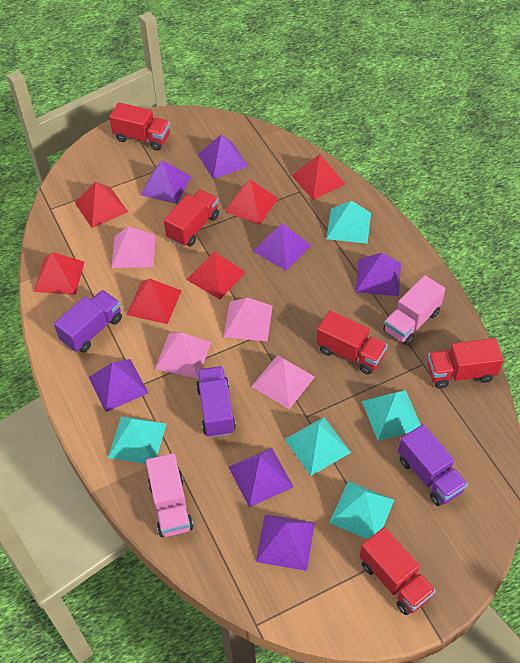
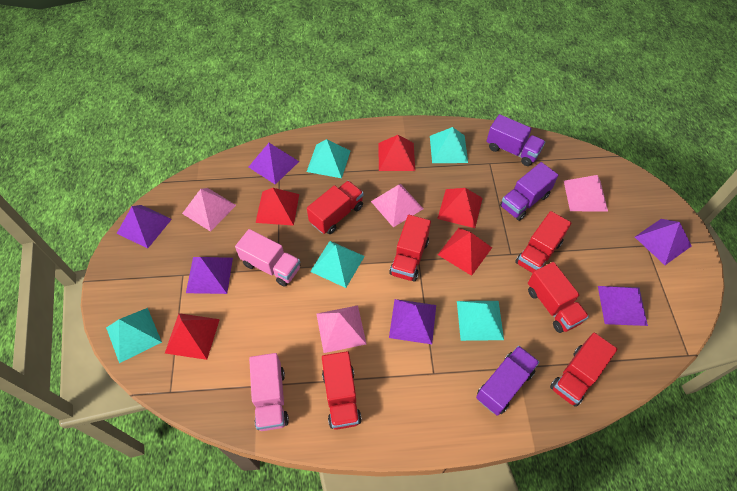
purple pyramid: [88,359,148,412] [140,160,191,204] [198,135,248,179] [229,448,294,507] [253,223,311,271] [256,514,315,571] [356,253,401,296] = 7 -> [117,205,172,249] [186,257,233,294] [249,143,299,185] [389,299,436,344] [598,286,648,326] [635,219,692,265] = 6
red pyramid: [34,252,84,295] [75,182,128,228] [127,279,182,324] [187,252,246,300] [224,179,278,225] [291,154,345,200] = 6 -> [165,313,220,360] [255,188,299,226] [378,135,415,171] [437,188,483,228] [438,228,492,276] = 5
red truck: [109,102,170,151] [164,190,219,247] [316,311,388,375] [360,527,436,615] [428,338,503,389] = 5 -> [307,181,364,234] [322,351,362,430] [389,215,431,282] [515,211,571,273] [528,262,589,333] [550,333,617,407] = 6

